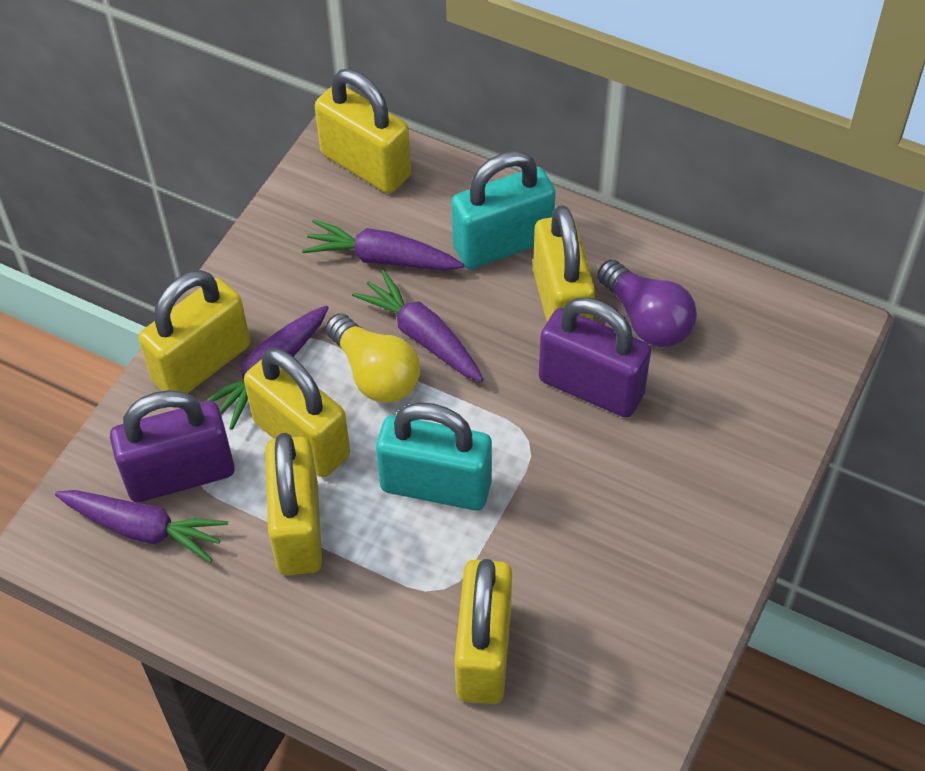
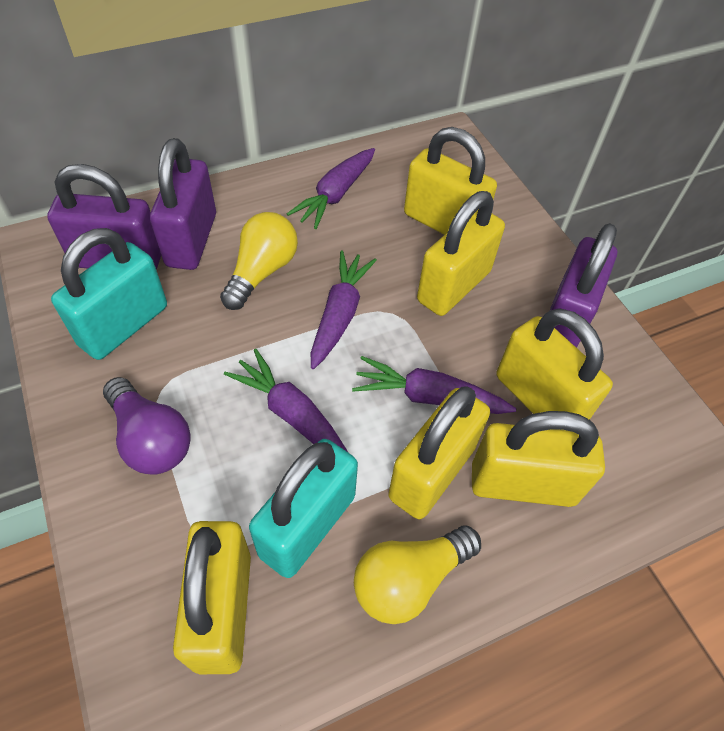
purple padlock: [110,390,235,502] [539,298,651,418] = 2 -> [47,164,161,270] [150,138,216,270] [549,223,617,348] = 3
yellow light bulb: [325,313,420,403] = 1 -> [220,212,298,310] [354,526,481,624] = 2

